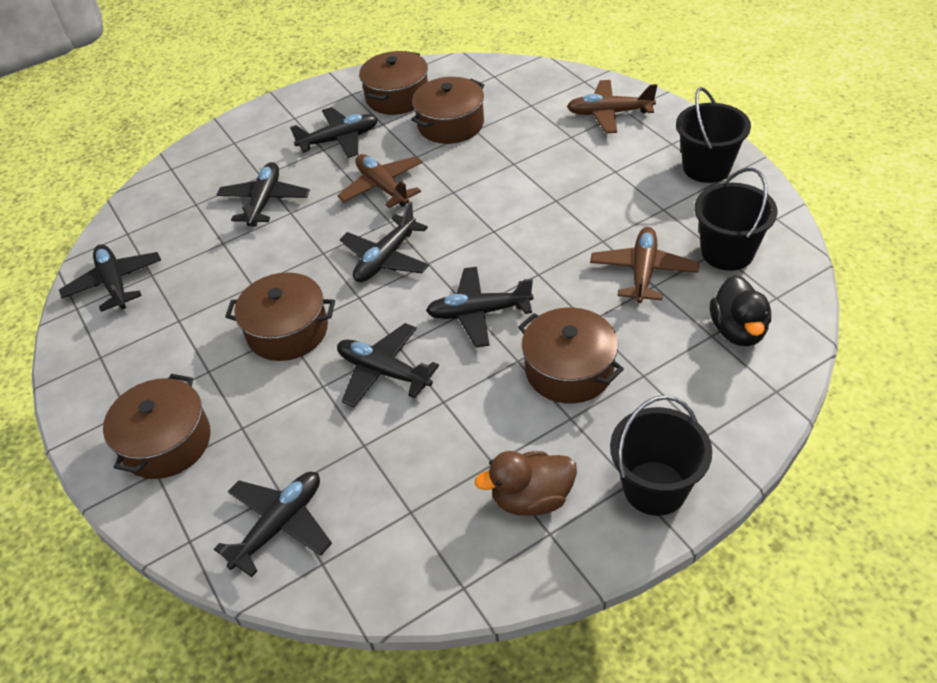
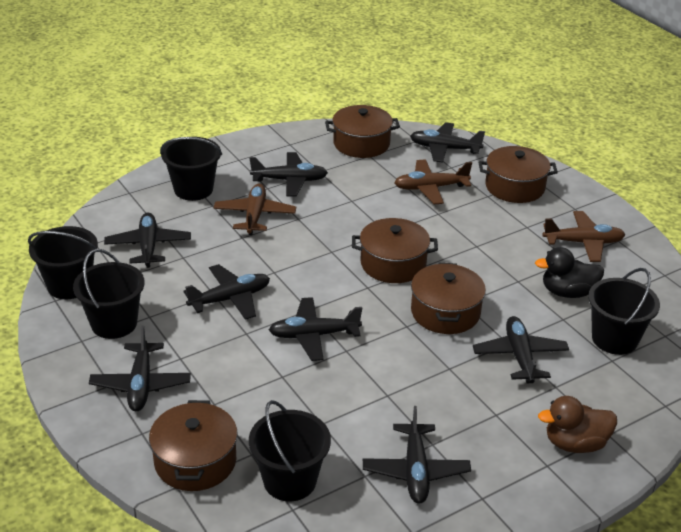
black bucket: [610,395,712,516] [676,87,751,183] [694,168,778,271] = 3 -> [28,226,98,299] [73,249,145,339] [160,137,222,201] [249,400,331,501] [588,268,660,355] = 5
black plane: [59,244,161,312] [214,472,332,577] [217,162,310,227] [290,107,378,158] [337,323,439,407] [340,202,429,282] [426,267,534,347] = 7 -> [89,326,191,411] [104,212,191,268] [183,264,270,320] [249,152,328,196] [269,297,362,361] [363,406,471,503] [410,122,485,163] [473,316,569,383] = 8

